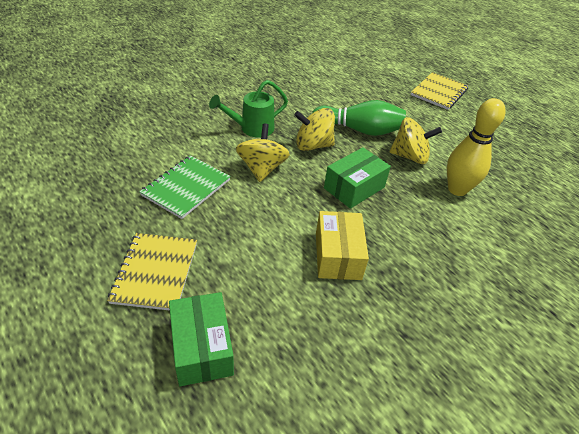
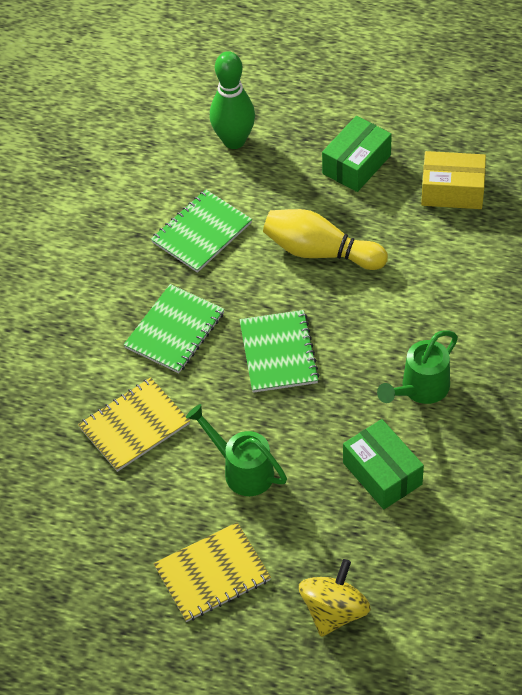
green notebook: [139,155,231,219] = 1 -> [123,284,225,373] [151,190,252,273] [240,310,320,393] = 3
green watering can: [209,80,288,138] = 1 -> [186,404,287,496] [377,330,458,404] = 2
yellow spinning top: [236,123,290,182] [294,108,335,151] [390,117,442,164] = 3 -> [299,559,371,637] = 1

